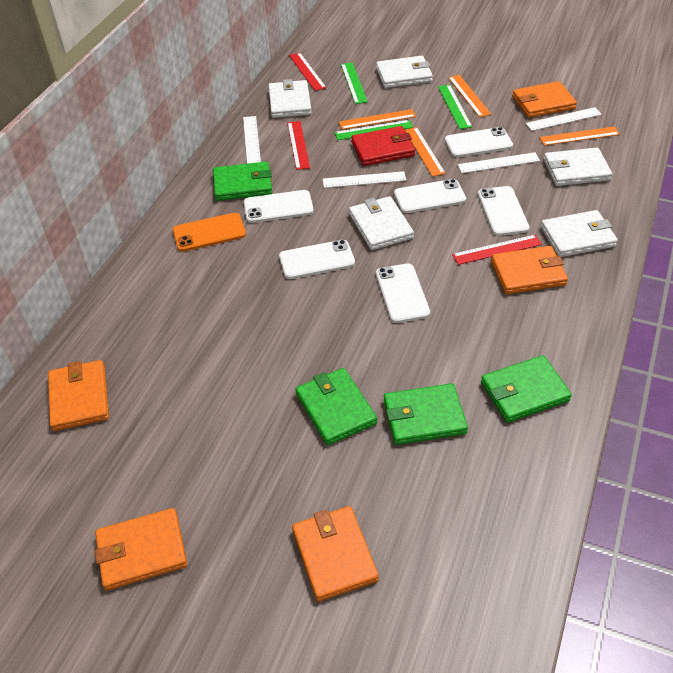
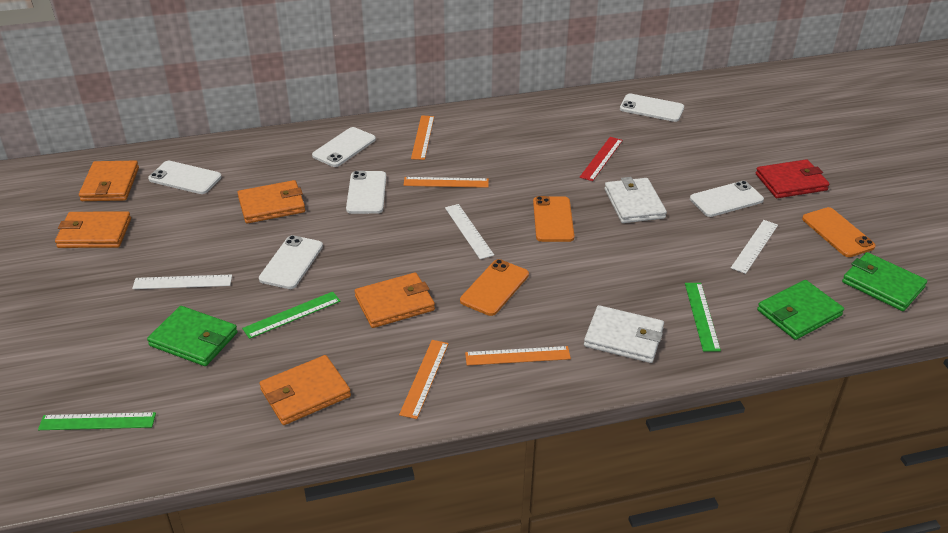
green wallet: [213,162,272,201] [296,368,377,445] [384,383,468,445] [481,355,572,423] = 4 -> [147,306,238,366] [757,280,844,340] [842,252,927,311] = 3
orange phone: [173,213,246,252] = 1 -> [460,259,529,316] [533,196,574,242] [802,207,876,257] = 3
red ruler: [287,121,310,170] [289,52,327,91] [452,235,542,265] = 3 -> [580,137,623,181] = 1
white ruler: [243,116,261,164] [323,171,406,188] [458,152,540,173] [526,107,602,131] = 4 -> [132,275,232,289] [445,204,494,259] [731,220,778,274] = 3
white wallet: [269,79,312,118] [349,196,414,250] [376,56,433,88] [541,210,618,257] [544,148,612,186] = 5 -> [584,305,664,363] [605,177,667,223] = 2

